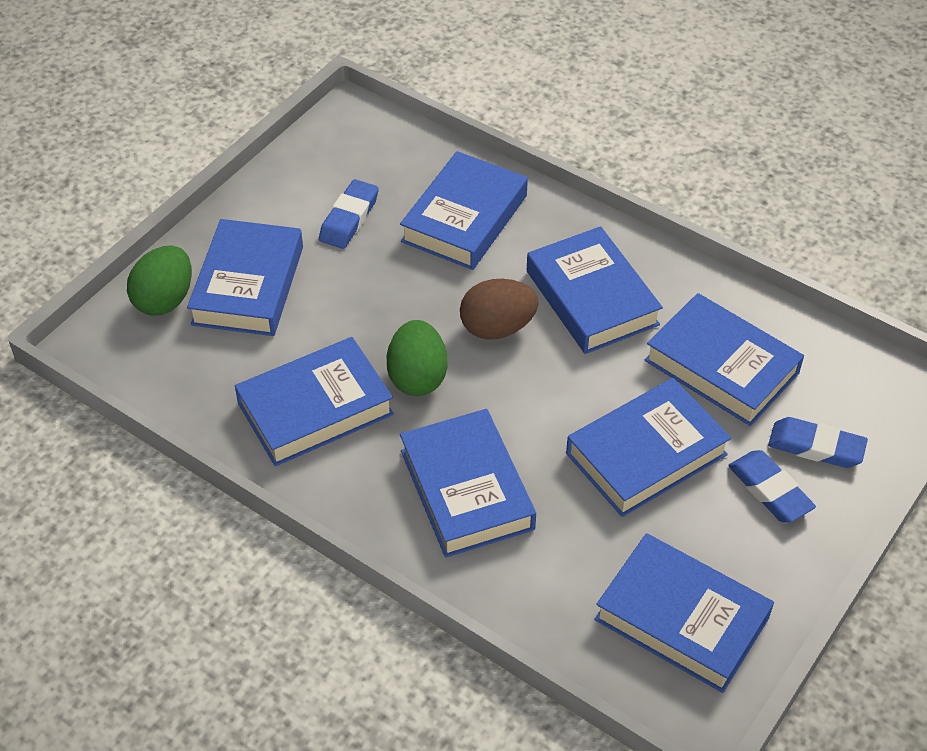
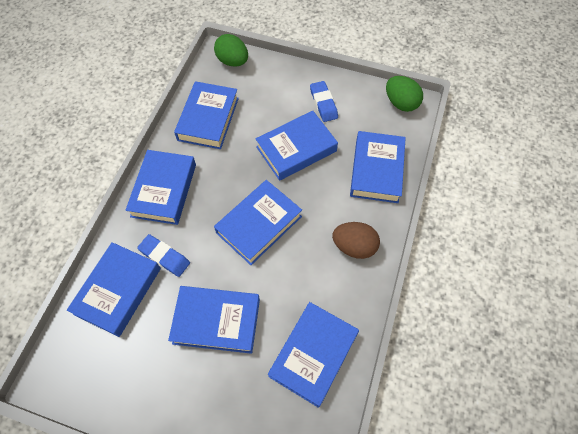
blue eraser: [319,179,379,249] [728,450,816,523] [768,417,868,468] = 3 -> [137,234,190,277] [310,81,338,122] = 2

